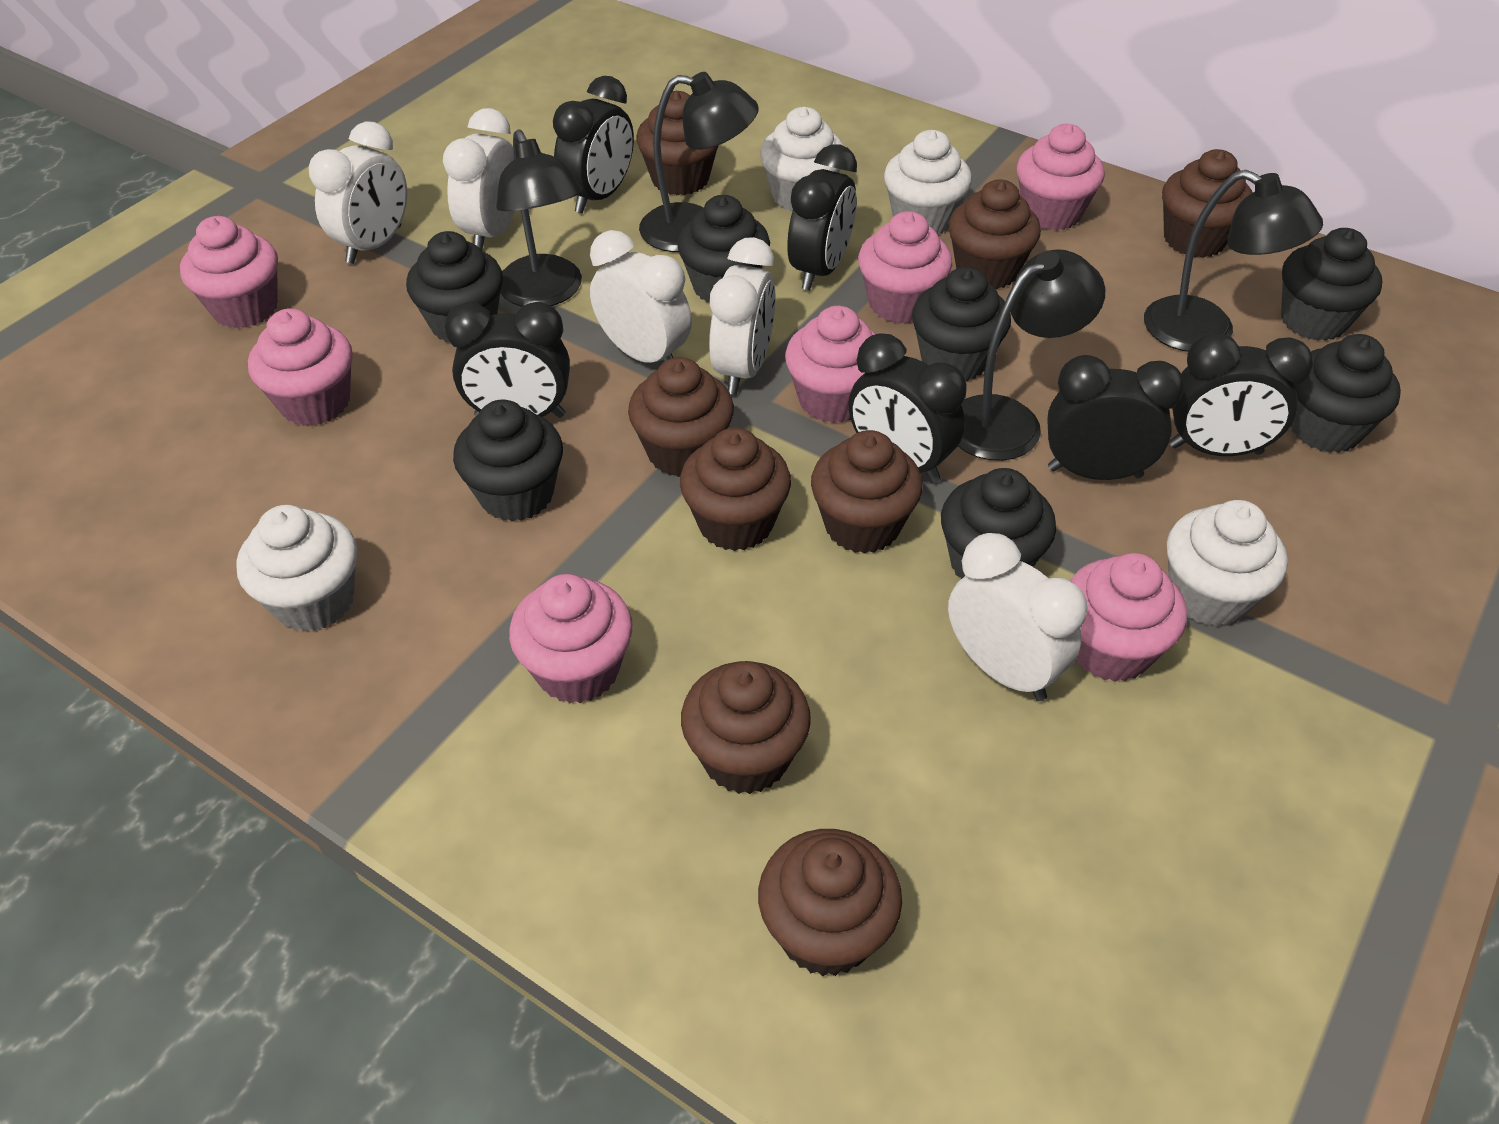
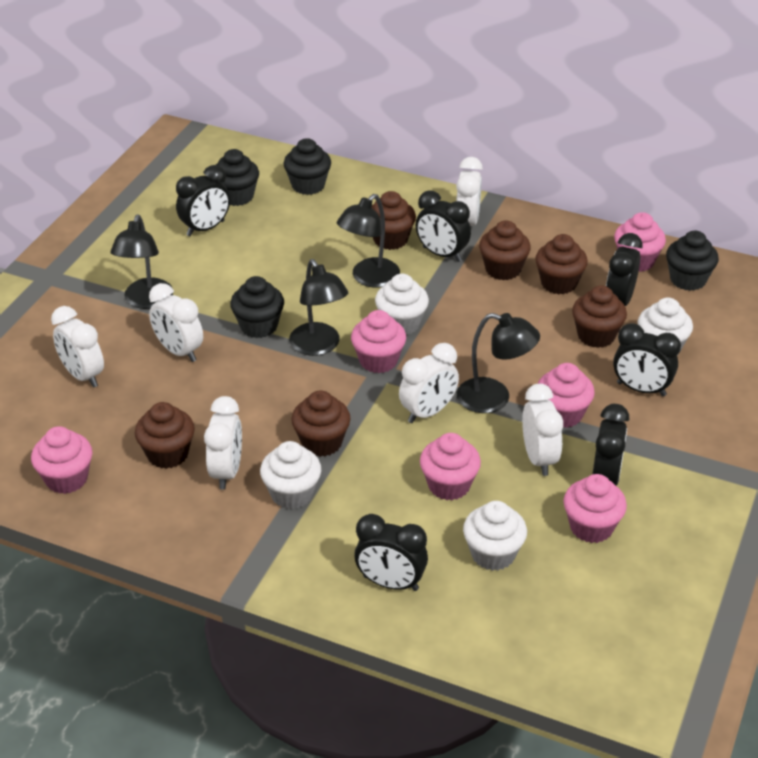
black cupcake: [406,231,503,342] [453,399,563,522] [677,195,770,303] [912,267,1011,381] [941,468,1056,579] [1281,228,1382,341] [1291,334,1401,453] = 7 -> [216,149,259,206] [230,276,284,338] [284,138,331,195] [666,231,719,291] = 4
brown cupcake: [628,357,734,477] [636,91,719,195] [680,428,791,551] [681,661,811,794] [758,829,902,976] [811,430,923,554] [948,179,1041,289] [1162,149,1253,258] = 8 -> [135,402,195,469] [291,390,351,457] [372,191,416,250] [479,220,531,280] [535,234,588,294] [572,286,627,348] = 6
pink cupcake: [180,216,278,328] [248,308,353,426] [509,574,633,703] [785,306,875,423] [858,211,952,323] [1016,124,1105,231] [1070,553,1187,682] = 7 -> [31,426,92,494] [351,310,406,373] [420,433,481,500] [538,363,595,428] [564,474,627,543] [614,212,666,272] = 6
white clock: [309,121,407,264] [443,108,515,251] [590,230,692,363] [709,237,775,395] [948,533,1087,701] = 5 -> [51,306,104,388] [149,283,203,362] [204,396,242,490] [399,343,459,423] [456,157,483,226] [522,384,563,476] = 6

